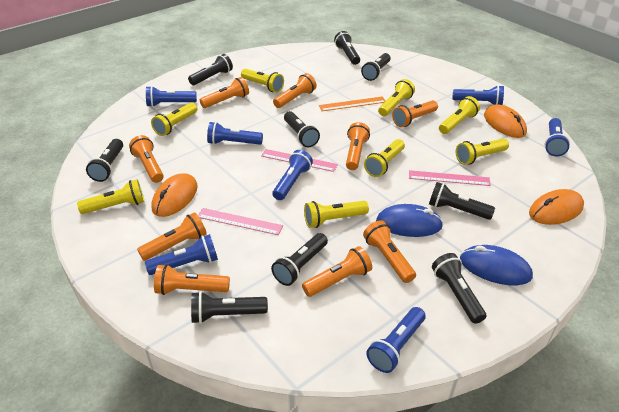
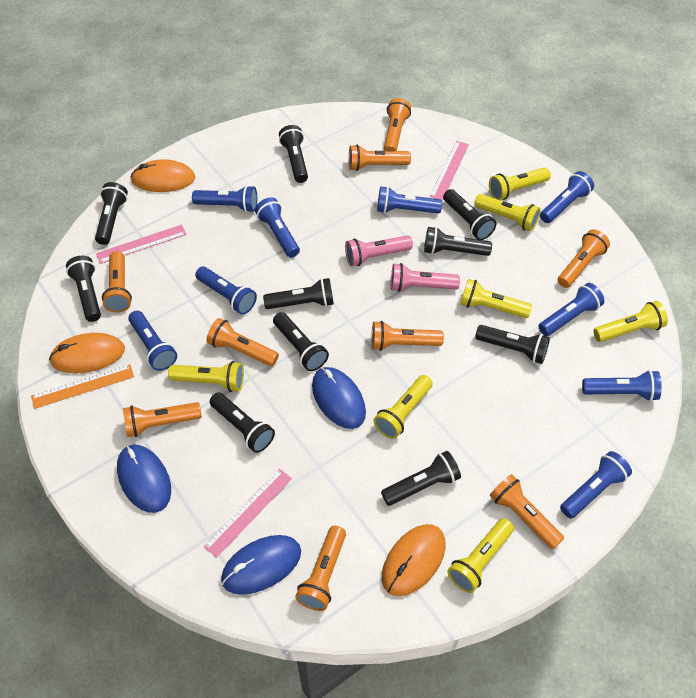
black flashlight: [86,139,123,182] [188,54,233,85] [191,291,268,324] [271,233,328,286] [284,111,320,147] [334,31,360,65] [361,53,391,81] [429,182,495,220] [432,253,486,324] = 9 -> [66,256,101,322] [95,182,128,245] [210,392,275,453] [263,278,334,309] [273,312,329,371] [279,125,308,183] [381,451,461,506] [424,227,492,256] [443,189,496,240] [475,325,550,364] = 10
blue flashlight: [145,234,218,275] [146,86,197,107] [207,122,263,145] [272,150,313,200] [366,307,426,373] [452,85,504,105] [545,118,570,156] = 7 -> [129,311,177,371] [192,185,257,212] [195,267,257,315] [255,197,300,258] [377,186,442,213] [539,283,604,336] [540,171,594,223] [560,451,632,519] [582,370,662,401] = 9
blue mouse: [376,204,443,237] [460,245,533,285] = 2 -> [117,445,171,513] [221,535,301,595] [312,367,366,429] = 3
pink flashlight: none = 0 -> [345,236,413,266] [391,263,460,292] = 2
yellow flashlight: [77,179,144,214] [151,103,197,136] [241,69,284,93] [304,201,369,228] [364,139,405,177] [378,79,415,116] [439,96,480,134] [456,139,509,165] = 8 -> [168,361,244,392] [374,375,433,439] [447,518,514,593] [460,279,532,318] [474,194,541,231] [489,167,551,200] [593,301,668,342] = 7

